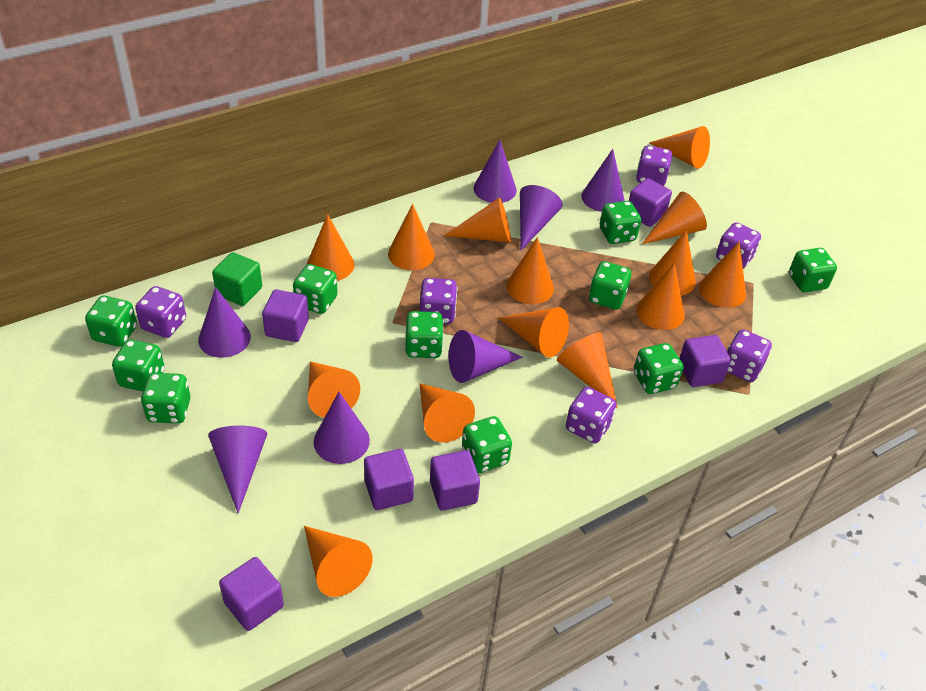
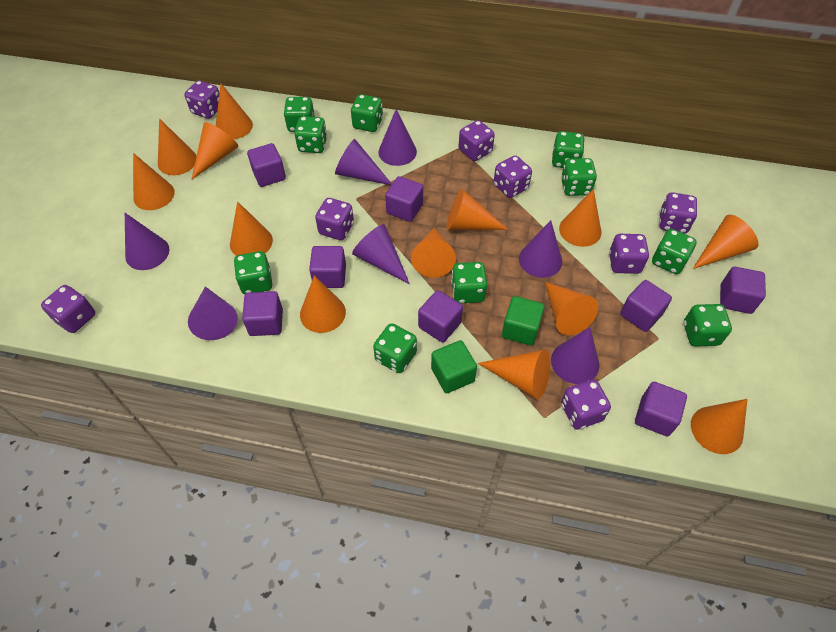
green cube: [212,252,262,306] = 1 -> [431,340,477,393] [502,296,545,346] = 2
orange cone: [304,526,372,597] [307,214,354,281] [308,361,360,418] [388,204,435,270] [419,383,475,443] [444,198,511,243] [498,307,569,357] [506,237,554,304] [557,332,618,408] [636,263,685,330] [642,192,707,244] [649,126,710,169] [649,230,696,296] [699,242,746,308] = 14 -> [133,153,175,210] [158,118,196,175] [191,122,239,180] [216,84,253,139] [230,201,273,256] [300,276,346,333] [411,228,456,278] [447,189,508,230] [478,349,550,399] [545,282,598,335] [559,189,601,247] [691,399,747,454] [693,215,758,269] = 13
purple cube: [219,557,284,631] [262,289,309,342] [364,449,414,510] [430,450,480,511] [629,178,672,227] [680,335,731,387] = 6 -> [242,291,283,336] [247,143,286,187] [309,246,346,288] [385,176,423,222] [418,290,463,343] [620,280,672,332] [635,382,687,436] [720,267,766,314] = 8
purple dice: [135,286,186,338] [420,278,457,324] [566,387,617,444] [636,146,672,186] [716,222,761,269] [727,329,772,382] = 6 -> [41,285,95,333] [184,80,219,119] [315,198,354,240] [458,120,495,161] [494,155,532,198] [561,379,611,430] [609,234,649,274] [659,192,697,234] = 8

